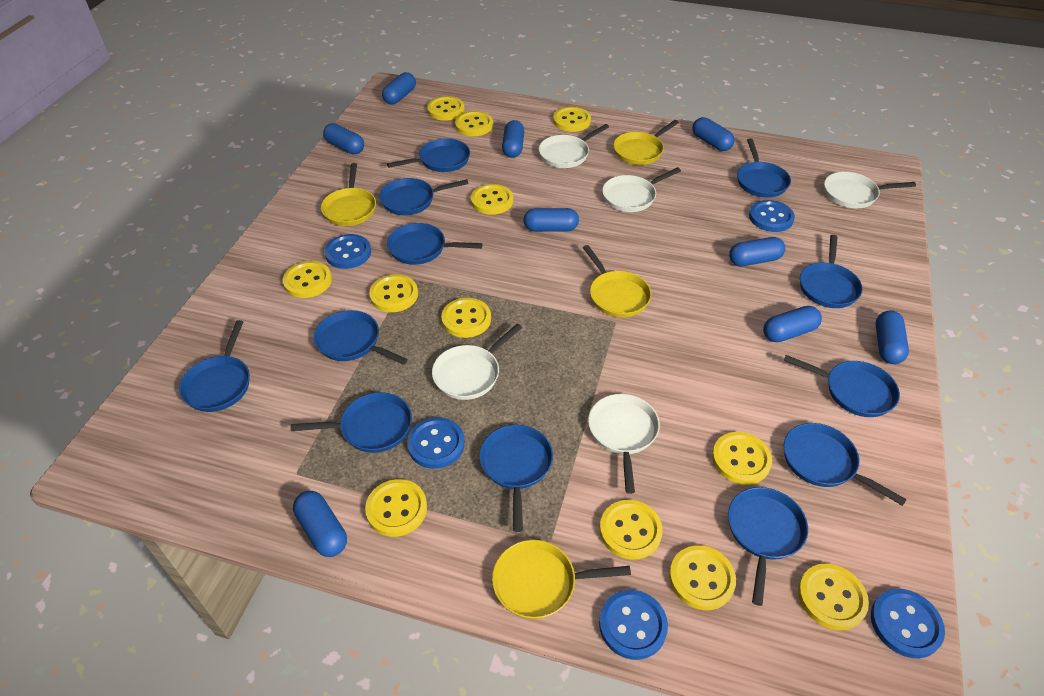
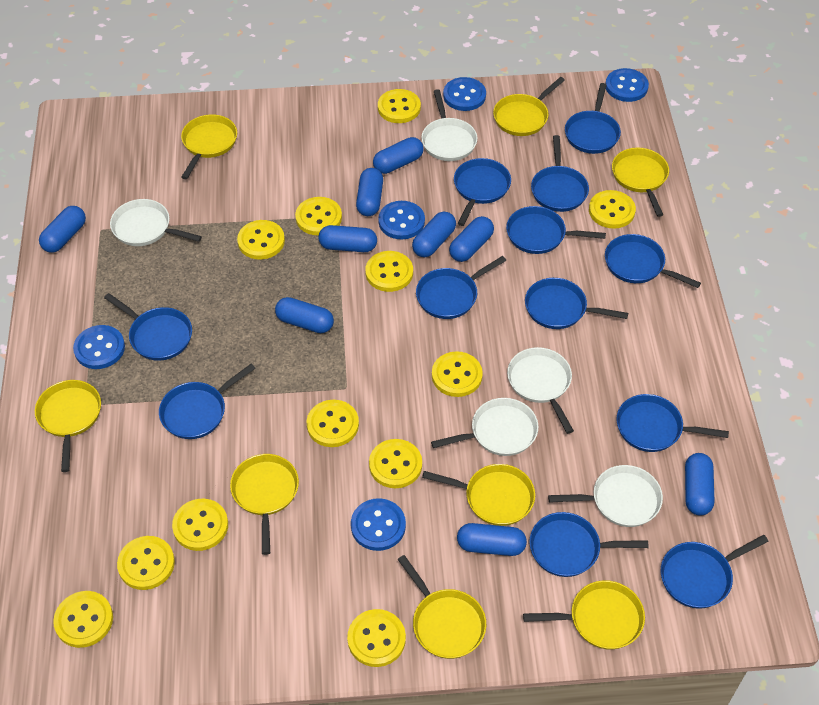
yellow pan: [321,163,376,226] [492,540,631,619] [583,245,651,317] [613,120,679,165] = 4 -> [35,380,101,472] [181,114,237,179] [230,454,299,555] [397,555,486,659] [422,464,535,526] [493,77,565,136] [523,580,645,649] [612,148,669,217] = 8

